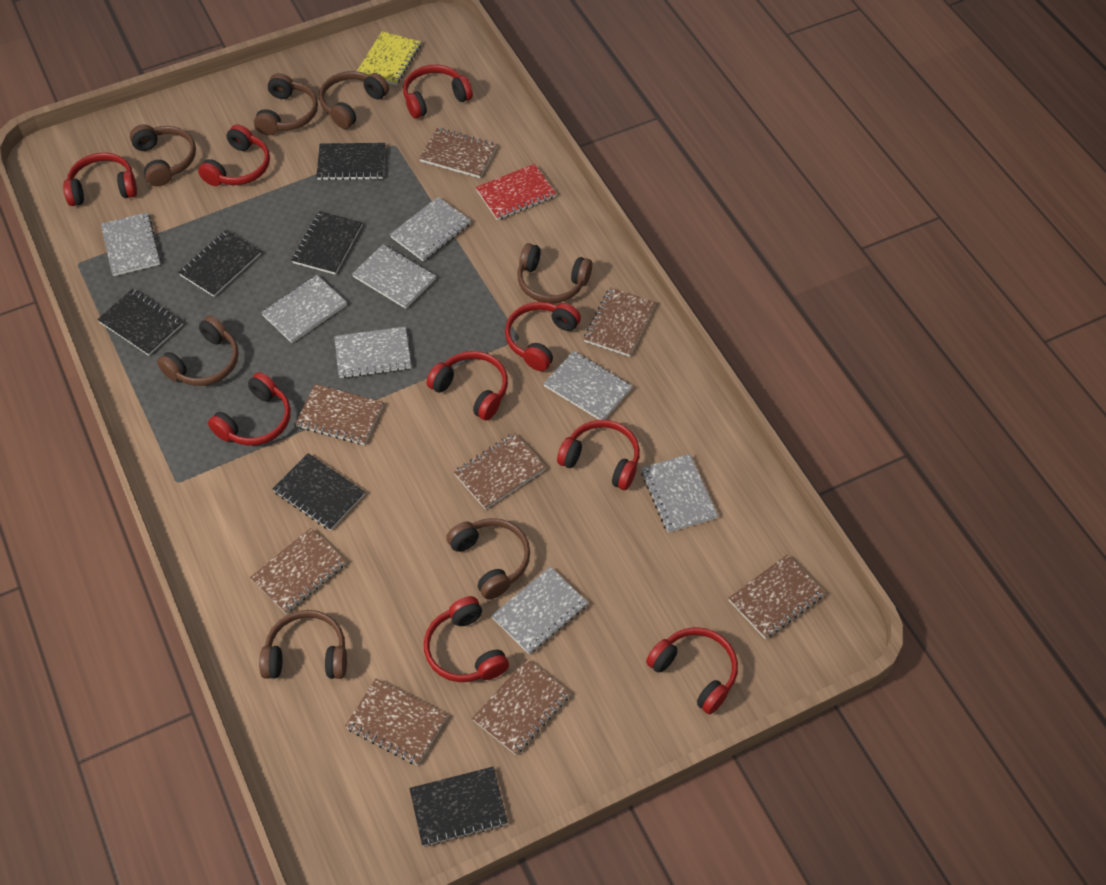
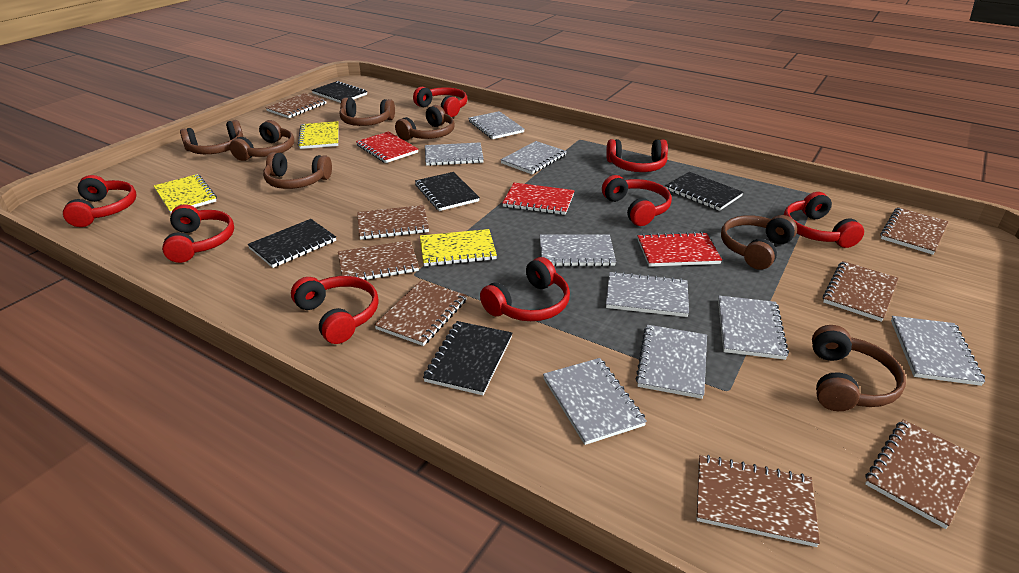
black notebook: [97,289,183,356] [178,230,261,297] [272,453,365,531] [291,211,362,275] [316,143,385,181] [409,767,508,846] = 6 -> [248,219,336,268] [312,81,367,103] [415,172,480,211] [423,321,512,395] [665,172,743,211] = 5
grey notebook: [101,213,161,276] [261,275,347,343] [334,327,411,378] [352,245,436,309] [390,197,471,261] [491,567,588,654] [543,351,632,420] [641,454,718,533] = 8 -> [425,142,484,166] [469,111,524,139] [501,141,567,174] [540,234,616,266] [543,358,647,445] [606,271,689,317] [635,325,707,399] [718,296,789,360] [891,316,985,386] = 9
red headphones: [63,153,137,206] [198,124,270,186] [208,372,291,446] [403,65,473,119] [424,596,509,682] [427,351,508,420] [505,302,581,371] [557,420,640,490] [646,627,738,714] = 9 -> [63,175,136,227] [162,204,234,263] [291,276,379,344] [413,87,468,117] [480,257,570,321] [602,175,672,226] [606,139,668,172] [784,192,864,248] = 8
red notebook: [476,164,556,220] = 1 -> [356,132,418,163] [502,183,575,215] [638,232,722,267] = 3
yellow notebook: [357,31,421,85] = 1 -> [154,174,217,213] [298,121,339,149] [420,229,497,266] = 3

